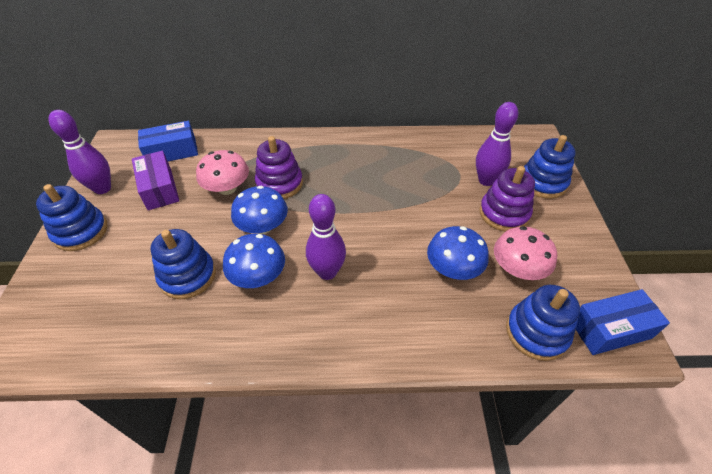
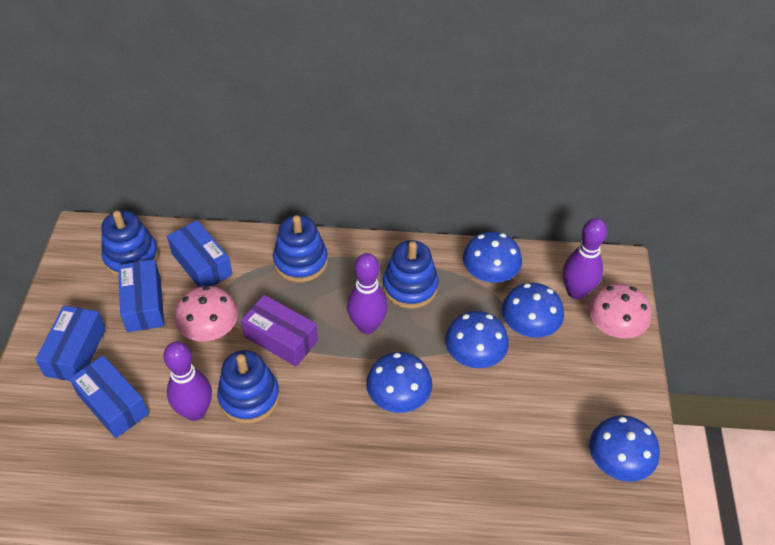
blue box: [138,121,198,161] [576,289,670,355] = 2 -> [35,306,106,381] [69,355,149,438] [118,259,164,332] [167,220,233,287] = 4
blue mushroom: [223,234,285,288] [231,186,288,234] [427,226,489,280] = 3 -> [366,352,432,413] [445,311,509,368] [463,232,522,283] [502,283,564,338] [589,415,660,482] = 5
purple stacking toy: [255,136,303,199] [479,166,535,232] = 2 -> none = 0

